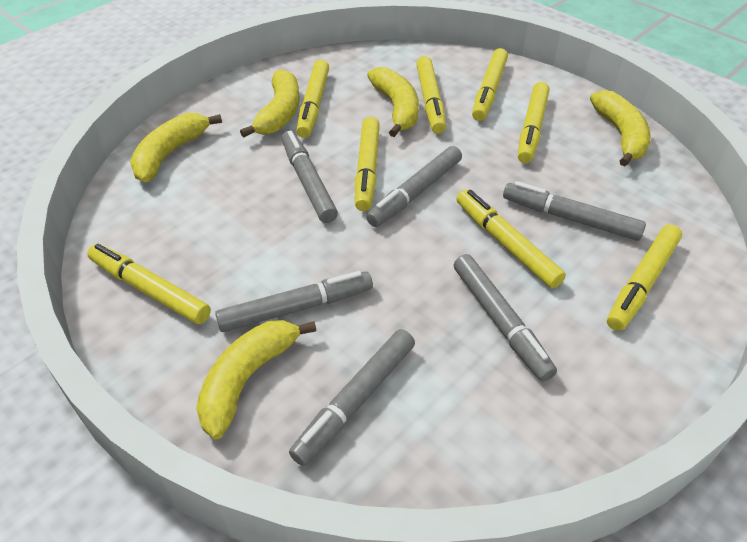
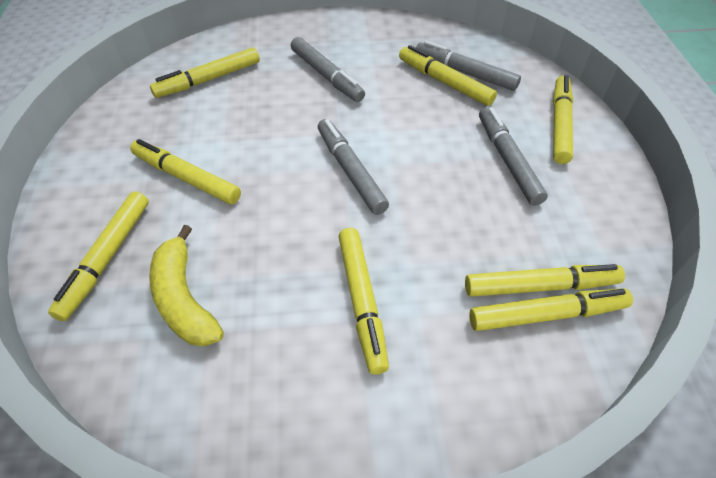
grey marker: [215,271,373,332] [282,131,338,223] [289,329,415,466] [366,146,462,227] [454,254,557,381] [503,181,646,241] = 6 -> [291,37,365,102] [318,119,389,215] [416,40,521,91] [479,107,548,206] = 4
yellow banana: [130,113,222,182] [196,320,317,439] [240,69,299,138] [367,67,419,137] [590,90,651,166] = 5 -> [149,225,224,347] = 1

